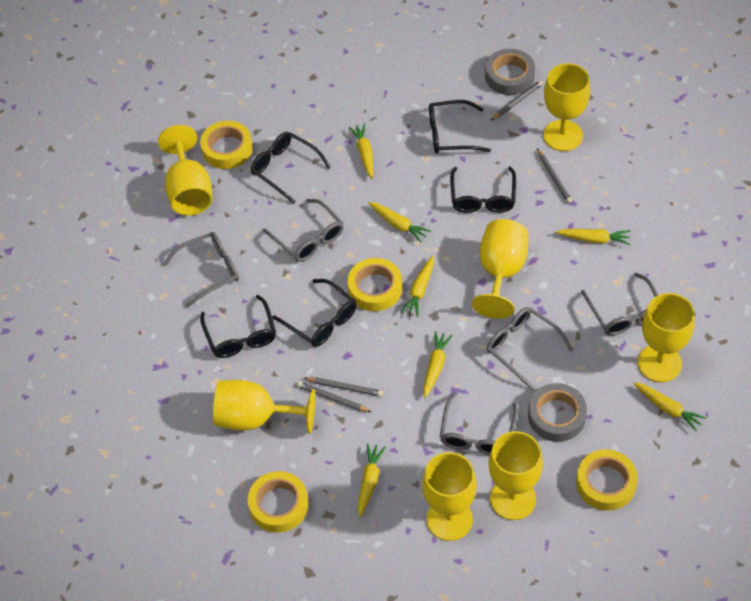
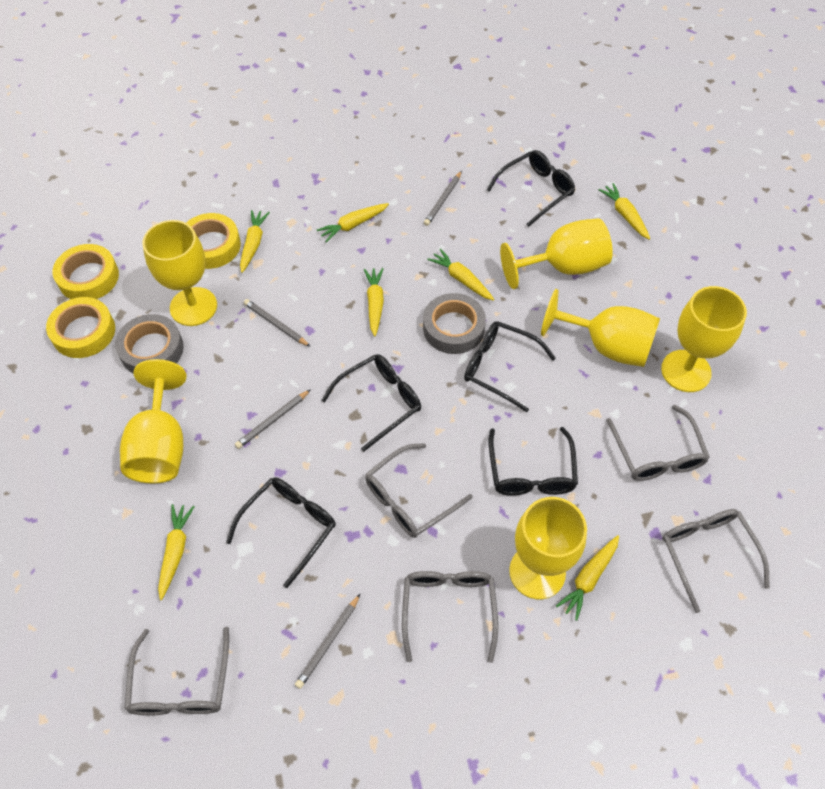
yellow goblet: [158,125,212,216] [213,380,315,434] [422,452,477,541] [472,219,528,319] [488,431,543,520] [543,63,590,151] [638,293,695,382] = 7 -> [120,359,186,484] [142,220,217,326] [500,218,613,289] [509,497,587,599] [541,289,660,367] [661,286,747,392] = 6
yellow tape: [200,121,253,169] [248,471,309,532] [347,258,402,311] [576,449,638,511] = 4 -> [46,297,115,358] [53,244,119,299] [186,213,241,269] = 3

